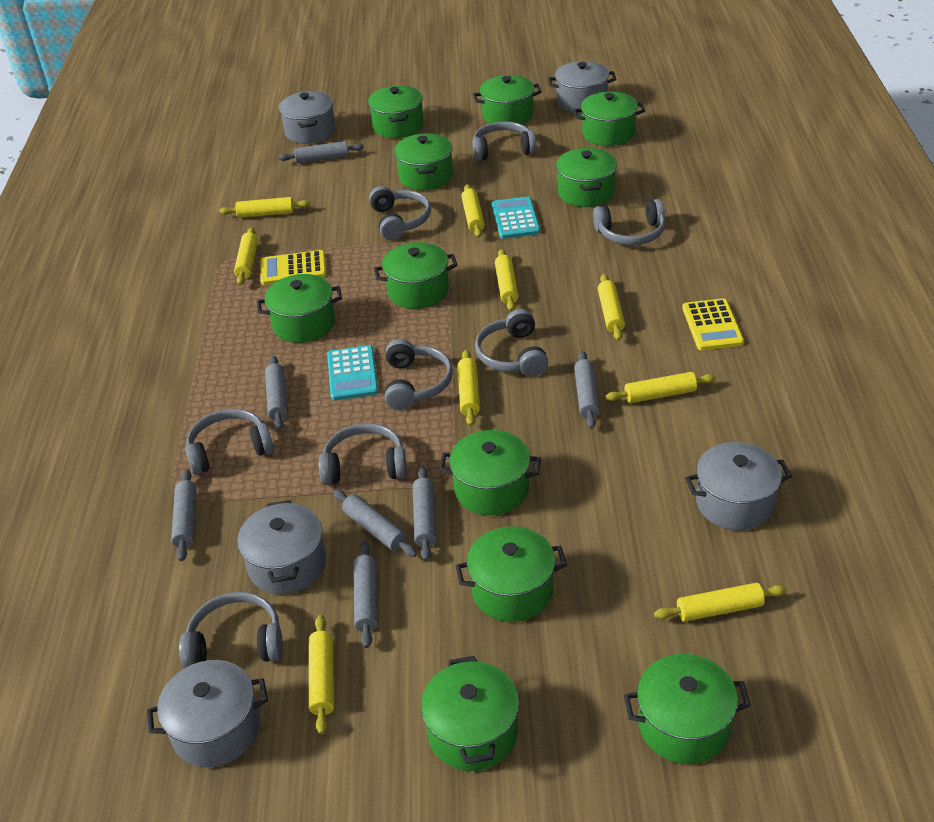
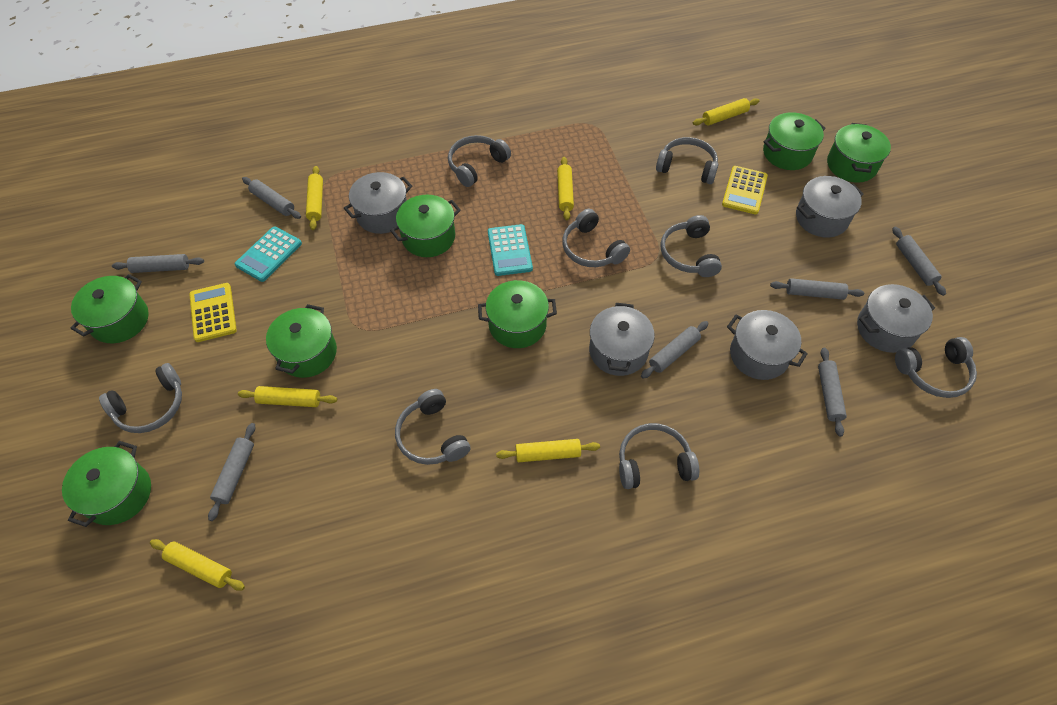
green pot: [257,274,342,343] [368,86,424,138] [374,242,457,309] [394,133,453,190] [421,656,519,771] [439,430,541,515] [456,526,567,622] [473,75,542,124] [556,148,617,207] [573,91,645,146] [624,654,751,764] = 11 -> [62,441,151,527] [70,274,149,343] [266,304,337,378] [390,195,461,257] [478,280,557,348] [763,112,826,170] [827,123,891,183] = 7
yellow rolling pin: [219,197,310,218] [234,227,258,285] [309,615,334,735] [457,350,480,426] [461,184,485,238] [495,249,519,311] [598,274,625,340] [605,372,716,403] [654,583,787,622] = 9 -> [150,539,245,591] [238,386,337,407] [306,166,323,230] [496,439,600,462] [557,157,574,220] [693,98,759,125] = 6

